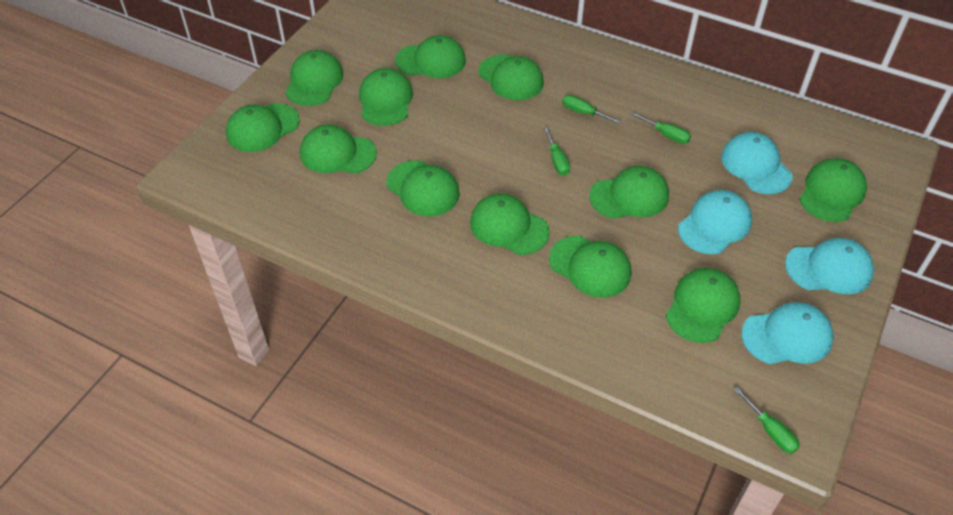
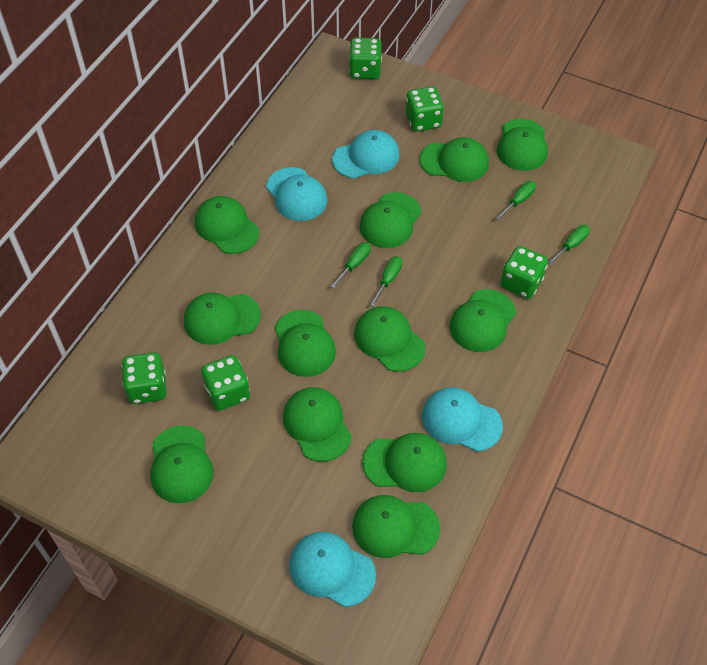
green dice: none = 0 -> [122,353,167,404] [201,355,250,411] [349,38,382,79] [406,86,444,132] [500,246,548,299] = 5

